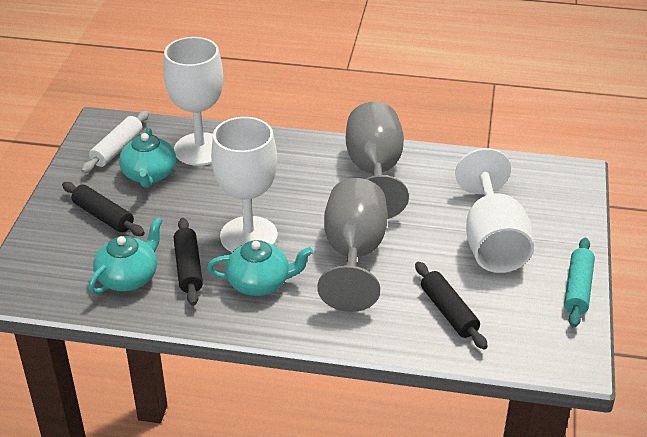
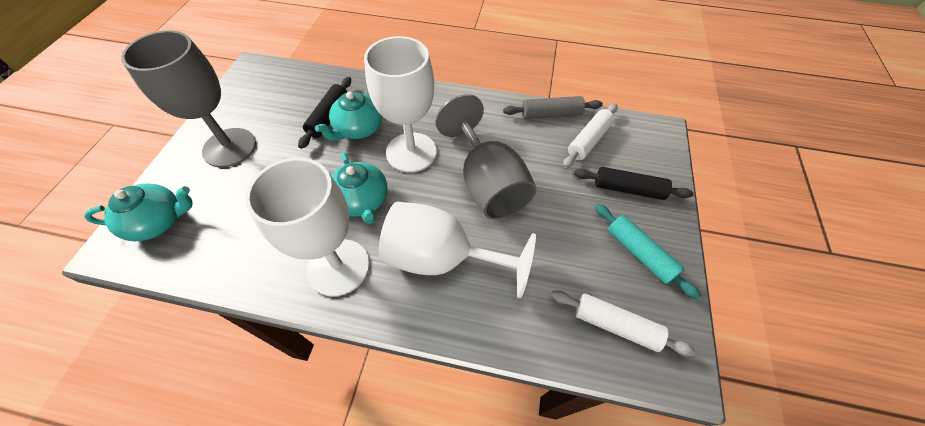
black rolling pin: [62,182,145,236] [174,218,203,306] [415,261,488,349] = 3 -> [298,77,351,149] [574,167,694,200] = 2
grey rolling pin: none = 0 -> [503,96,603,119] = 1
white rolling pin: [81,111,149,173] = 1 -> [551,290,695,356] [563,104,618,168] = 2

